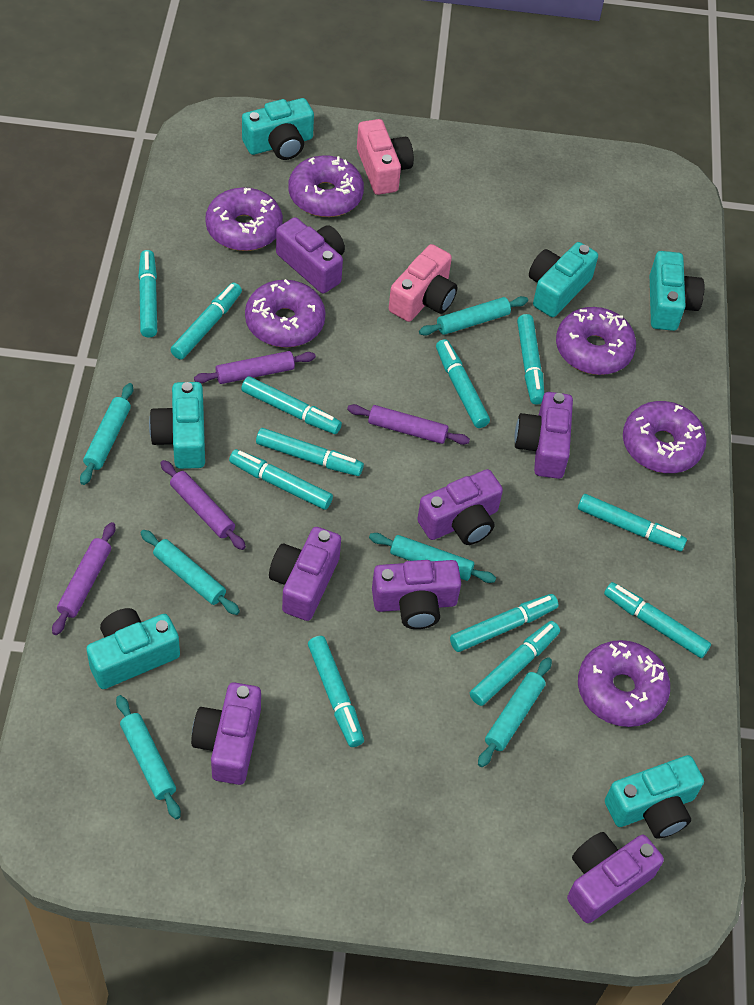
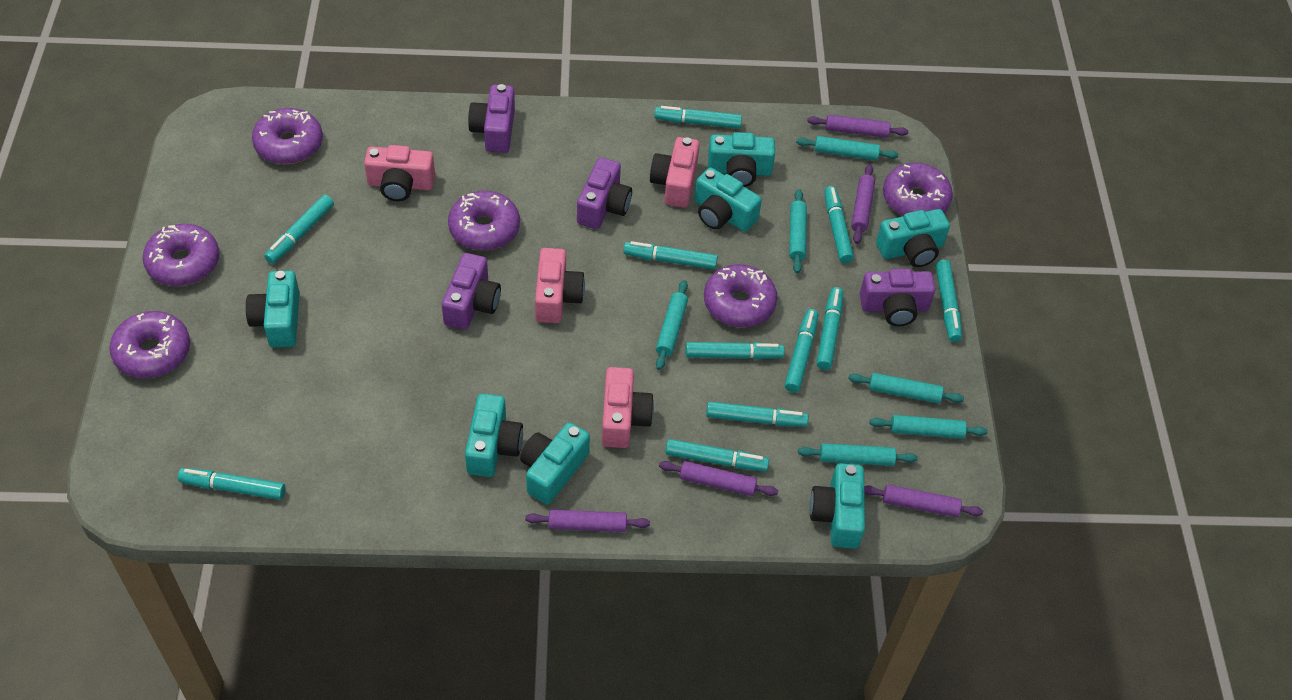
pink camera: [357,119,414,195] [389,244,457,322] = 2 -> [364,145,435,201] [535,248,585,323] [602,367,654,448] [650,137,700,208] = 4
purple camera: [191,682,261,785] [269,527,341,621] [276,217,345,293] [372,560,461,629] [417,469,503,545] [514,392,573,479] [567,832,664,923] = 7 -> [442,253,501,330] [468,84,515,153] [577,157,632,229] [860,269,936,326] = 4
purple rolling pin: [52,522,115,635] [160,460,246,550] [194,351,316,384] [347,404,470,445] = 4 -> [525,509,650,532] [659,461,778,496] [807,114,909,138] [851,164,875,244] [864,485,983,517] = 5
turquoise camera: [86,608,180,689] [149,382,205,469] [242,98,314,160] [529,242,598,317] [605,755,704,839] [650,251,704,331] = 6 -> [246,271,300,348] [465,394,523,477] [520,422,590,505] [694,167,762,232] [708,132,775,187] [809,463,865,549] [876,209,950,267] = 7
turquoise marker: [138,250,157,338] [171,283,242,360] [229,449,333,510] [241,376,342,434] [256,428,364,476] [308,636,364,747] [436,339,490,428] [450,594,559,652] [470,621,560,706] [517,314,544,405] [578,494,687,551] [604,582,711,658] = 12 -> [178,468,286,500] [264,195,334,264] [623,241,718,269] [654,106,742,128] [665,439,769,471] [686,342,785,359] [706,402,808,427] [785,309,818,392] [817,287,843,370] [824,186,854,263] [936,260,962,342] = 11

